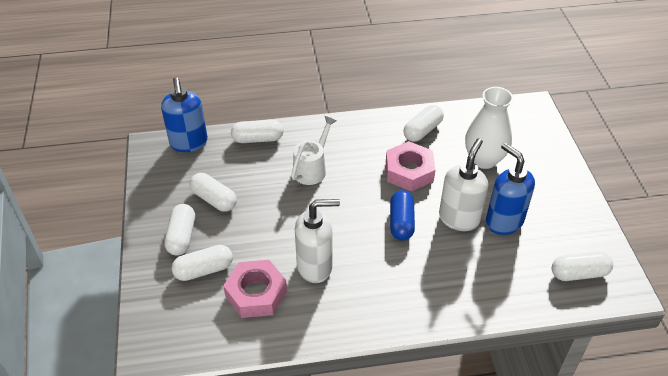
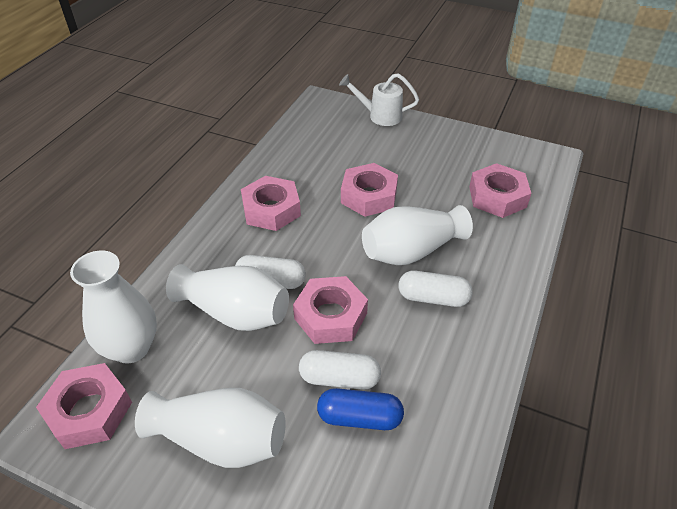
blue soap dispenser: [161,77,208,152] [486,143,535,235] = 2 -> none = 0
pink nut: [223,260,287,318] [386,141,435,192] = 2 -> [36,363,132,449] [241,176,301,231] [293,276,368,344] [341,163,398,217] [469,163,531,218] = 5
white capsule: [165,204,195,256] [172,245,233,281] [190,173,237,212] [231,120,283,143] [403,105,444,142] [552,251,613,281] = 6 -> [235,255,306,289] [299,350,381,390] [398,270,473,307] = 3
white soap dispenser: [295,199,340,283] [439,139,488,231] = 2 -> none = 0
white vase: [465,87,513,169] = 1 -> [70,250,157,363] [135,388,286,468] [166,264,289,331] [362,205,473,265] = 4

